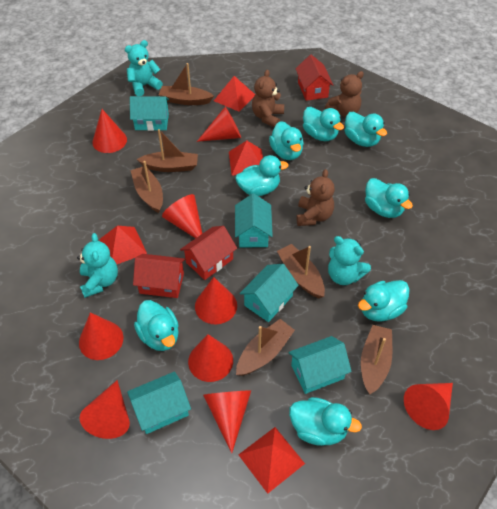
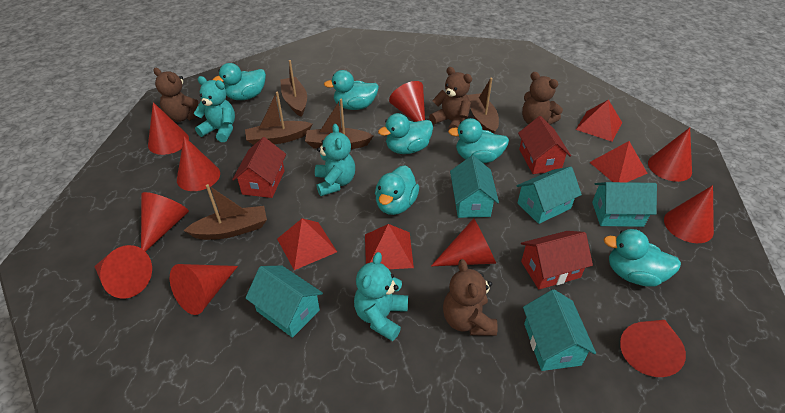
brown boat: [130,161,163,213] [137,129,198,172] [159,63,214,105] [236,319,295,376] [277,244,325,298] [361,325,392,394] = 6 -> [183,184,267,240] [245,92,313,145] [280,60,307,117] [305,99,374,149] [468,78,499,134] = 5
brown teddy bear: [252,70,284,127] [296,169,335,226] [325,71,364,118] = 3 -> [153,68,198,122] [429,67,472,129] [443,259,498,336] [522,72,563,125] = 4
red cone: [79,312,123,360] [80,380,130,439] [92,109,127,153] [162,194,202,238] [188,334,233,382] [195,277,237,324] [197,107,241,142] [203,390,251,453] [404,383,453,430] = 9 -> [94,245,152,299] [141,192,189,252] [148,102,189,155] [170,264,238,315] [177,136,220,191] [389,81,425,122] [431,218,496,266] [620,320,686,377] [648,128,692,182] [664,185,714,243] = 10
turquoise duck: [134,300,179,351] [235,155,289,196] [269,121,304,160] [289,397,362,446] [303,107,344,141] [345,112,387,147] [358,280,410,322] [365,178,413,218] = 8 -> [213,63,266,100] [324,70,379,110] [375,165,419,215] [378,113,433,154] [448,118,509,163] [603,229,681,287] = 6

